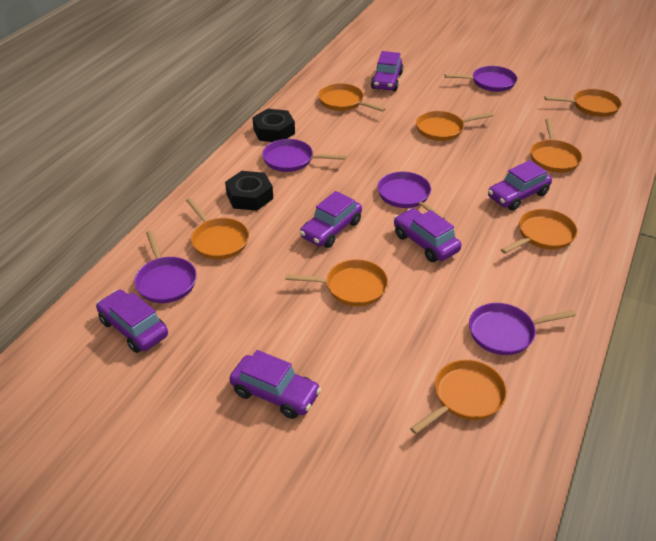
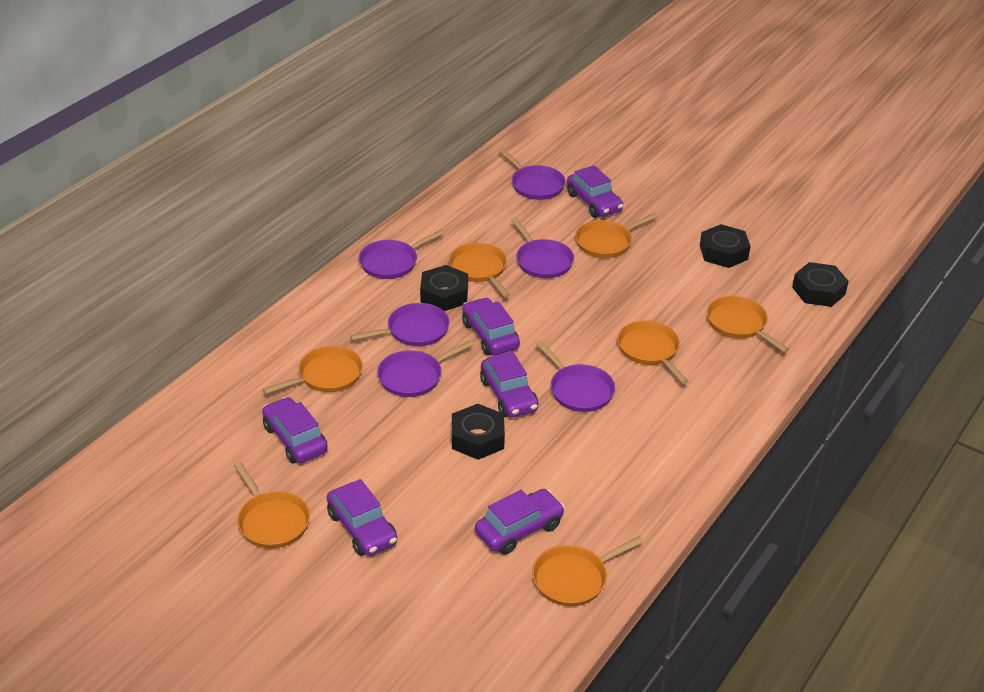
black nut: [225,171,273,211] [252,109,295,142] = 2 -> [420,265,468,311] [452,404,505,460] [700,224,751,268] [792,262,849,307] = 4
orange pan: [186,198,249,260] [285,259,388,306] [318,83,386,112] [410,360,507,434] [416,111,493,141] [501,209,578,254] [530,118,582,173] [544,89,622,117] = 8 -> [234,462,310,548] [262,346,363,394] [449,243,510,297] [532,536,644,606] [575,213,658,258] [617,320,689,384] [706,296,789,353] = 7
purple pan: [134,230,197,303] [262,139,346,172] [377,172,445,219] [444,66,517,92] [469,303,576,355] = 5 -> [350,303,449,346] [359,229,444,279] [377,340,474,397] [499,148,566,200] [511,217,574,278] [536,341,615,412] = 6

